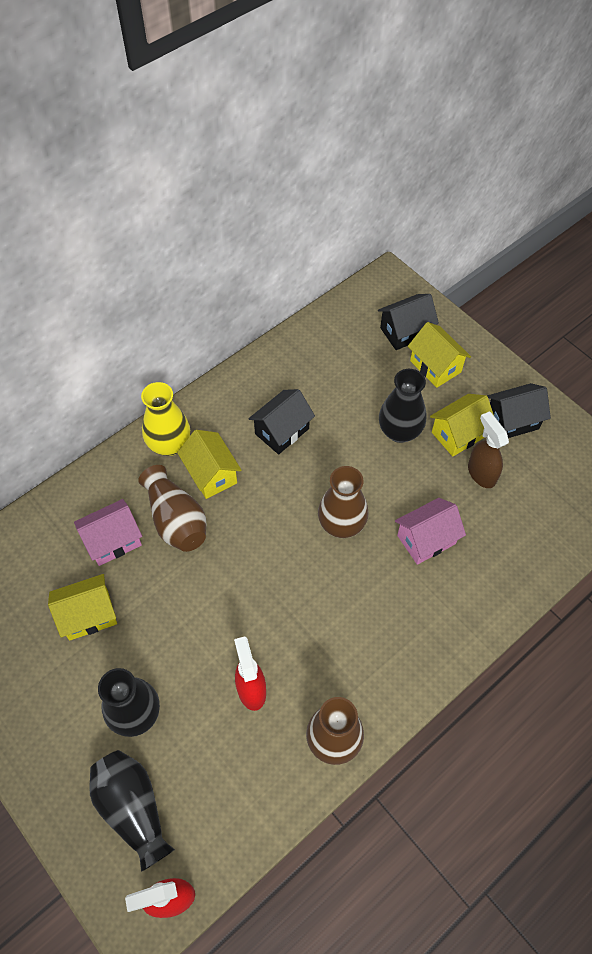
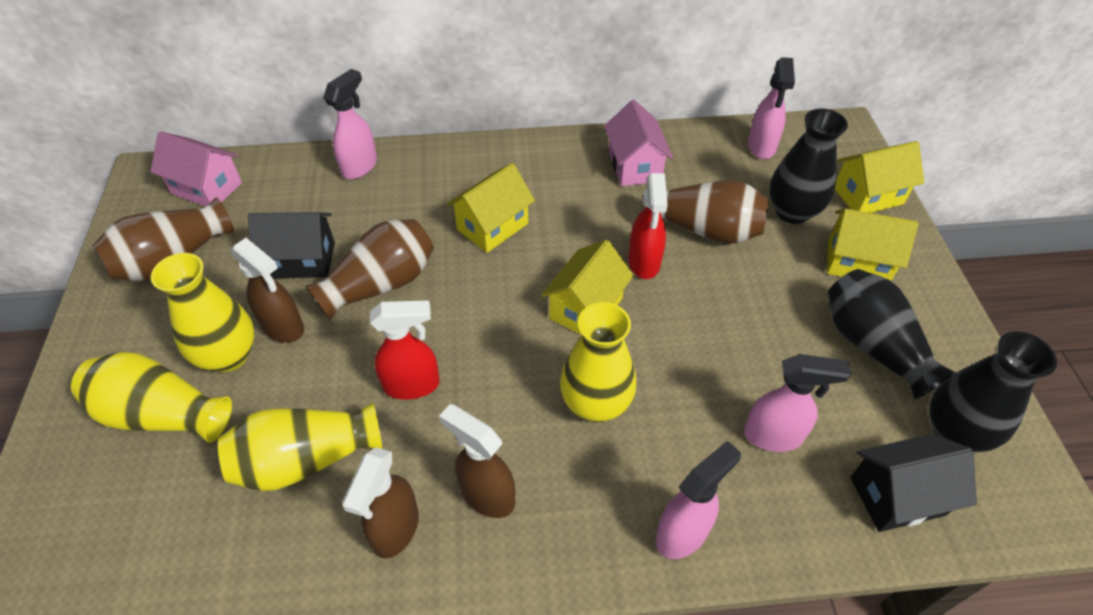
black house: [248,389,315,454] [378,294,439,350] [487,383,551,438] = 3 -> [248,212,335,278] [850,434,977,532] = 2
brown spray bottle: [468,411,509,488] = 1 -> [230,238,304,343] [342,447,419,559] [439,404,515,518] = 3
pink spray bottle: none = 0 -> [323,69,377,179] [655,440,741,559] [744,354,851,452] [748,57,795,159] = 4
yellow vase: [141,382,190,456] = 1 -> [71,352,232,443] [151,253,255,372] [218,402,382,491] [560,302,636,422] = 4

